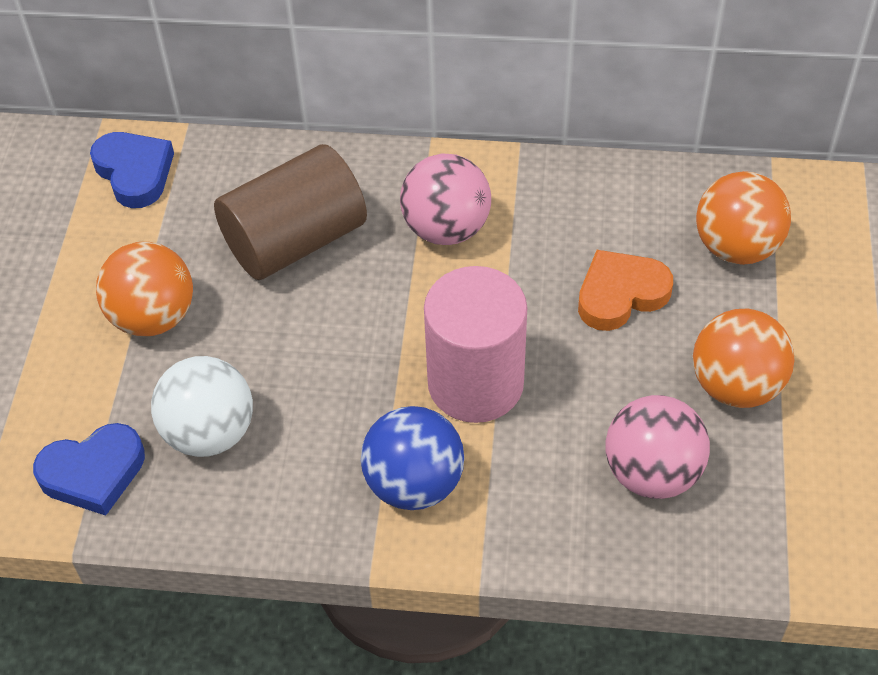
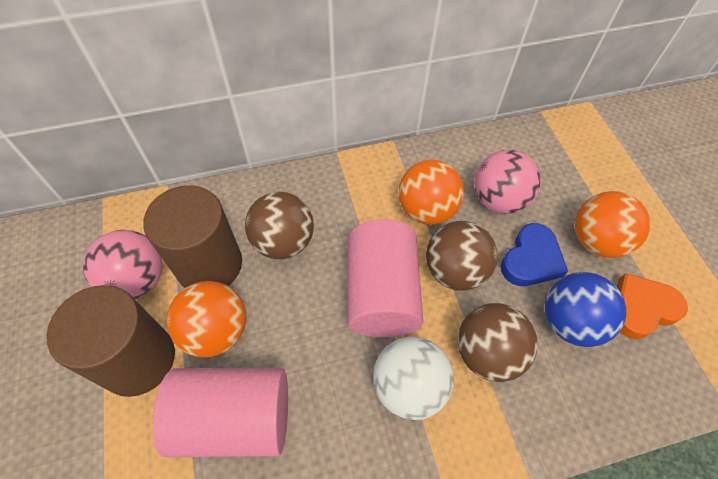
blue heart: [33,423,145,516] [90,132,174,208] = 2 -> [501,223,568,286] = 1
brown ball: none = 0 -> [245,192,314,259] [426,221,498,291] [457,303,538,382] = 3
brown cylinder: [214,144,367,280] = 1 -> [46,285,175,397] [143,185,242,288] = 2
pink cylinder: [424,266,527,423] = 1 -> [153,368,288,457] [348,219,423,337] = 2

